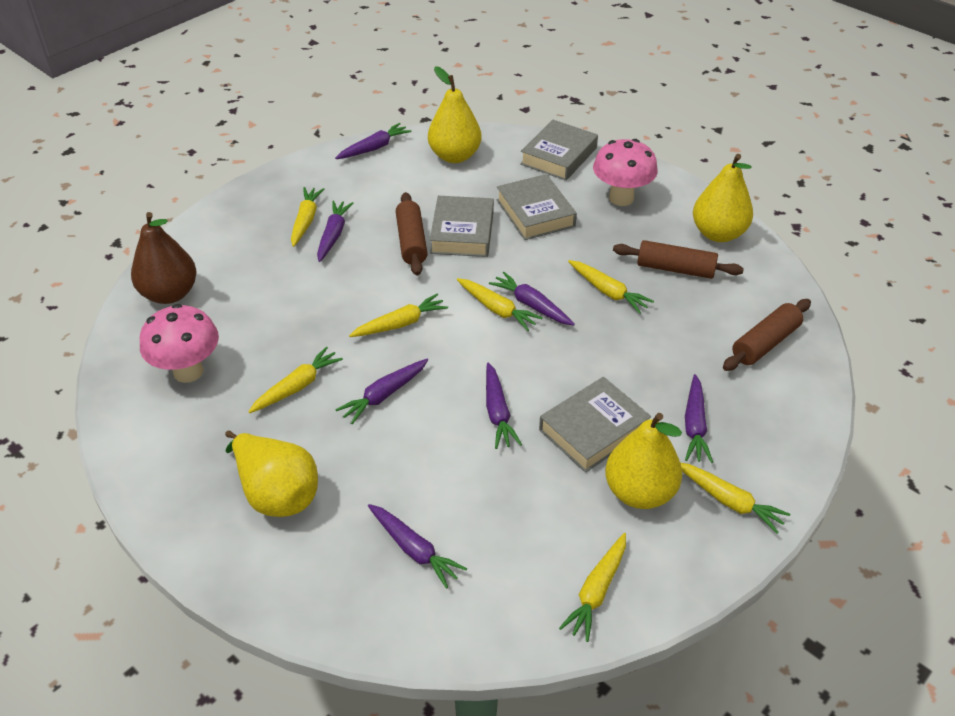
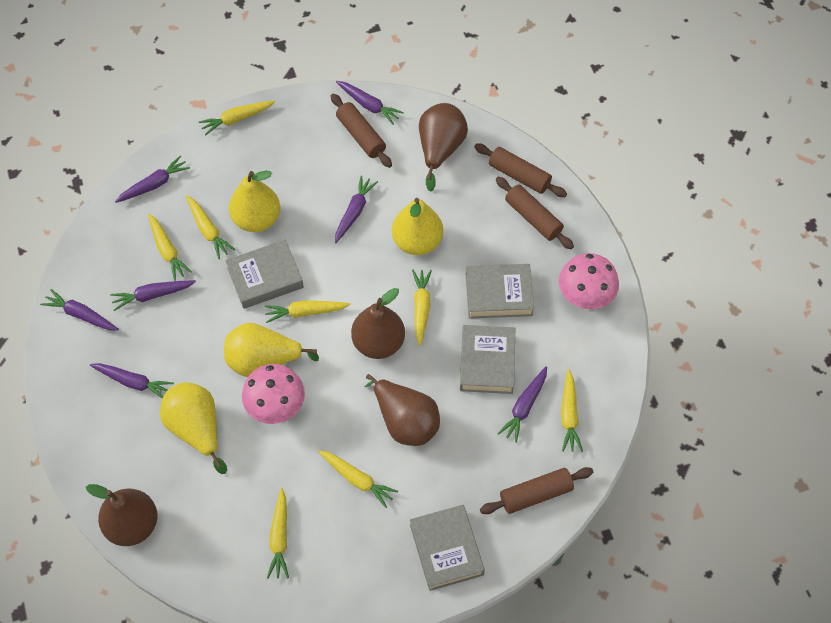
brown pear: [131,212,197,304] = 1 -> [86,484,157,546] [351,288,405,359] [364,374,440,446] [419,103,468,192] = 4
brown rolling pin: [396,192,428,276] [613,240,744,279] [723,299,811,371] = 3 -> [331,94,392,168] [474,143,567,197] [480,467,593,514] [496,177,574,249] = 4
yellow carrot: [248,346,343,413] [291,187,324,247] [349,294,448,337] [457,278,543,331] [559,533,626,642] [568,260,654,314] [680,463,790,534] = 7 -> [148,214,192,281] [186,195,235,259] [199,100,275,136] [264,300,351,323] [267,488,289,579] [318,450,398,508] [412,270,432,346] [561,369,583,452] = 8

